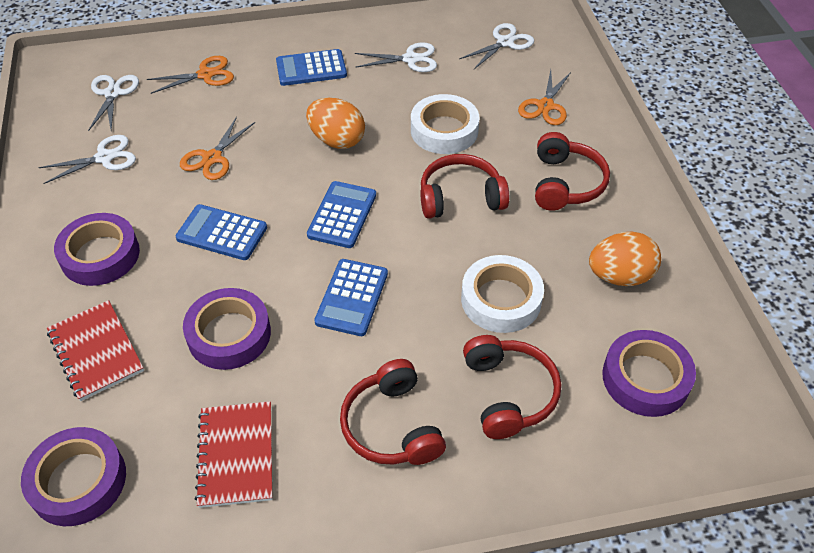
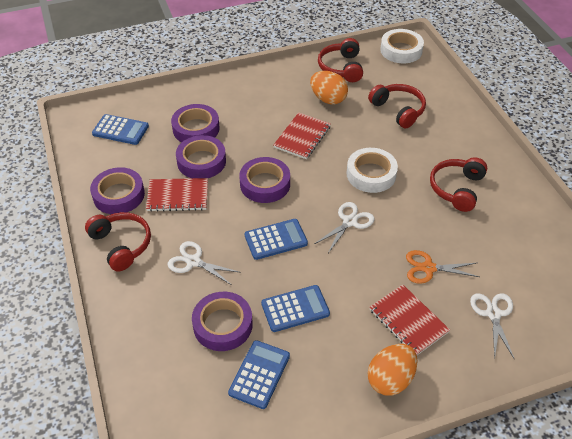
orange scissors: [147,56,234,94] [180,116,255,180] [518,70,571,125] = 3 -> [406,250,480,284] = 1
purple tape: [21,427,126,526] [54,213,140,286] [183,288,271,370] [602,330,696,417] = 4 -> [90,167,145,214] [171,104,220,142] [176,135,226,178] [192,292,253,351] [239,157,290,203] = 5
red notebook: [47,300,144,401] [195,401,272,508] = 2 -> [146,178,208,212] [274,112,331,159] [370,285,450,355] = 3
white scissors: [38,135,136,184] [88,75,139,131] [355,42,437,72] [459,23,534,69] = 4 -> [168,241,241,285] [314,202,374,253] [470,293,515,360] = 3

